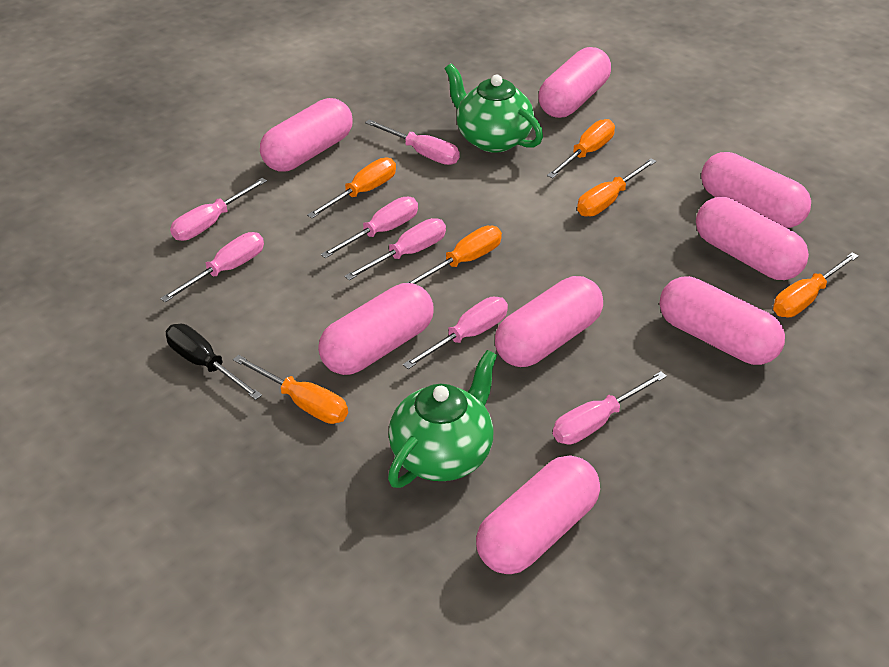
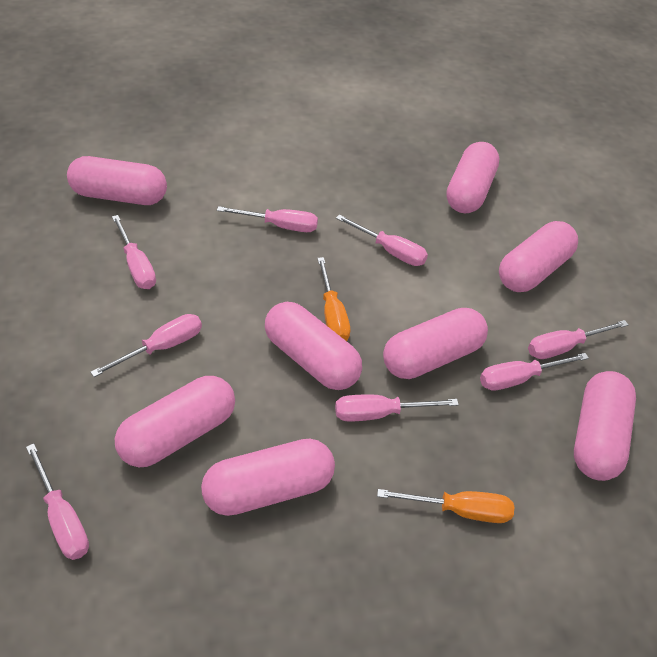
black screwdriver: [166,324,262,400] = 1 -> none = 0
green teapot: [388,350,497,488] [445,63,543,153] = 2 -> none = 0
orange screwdriver: [233,355,348,424] [307,158,396,218] [407,226,502,284] [547,119,615,178] [577,158,656,217] [773,252,859,317] = 6 -> [317,257,350,341] [377,489,514,523] = 2
pink screwdriver: [160,232,264,302] [170,178,267,241] [320,197,418,258] [344,218,446,280] [365,119,460,165] [403,297,508,369] [553,371,667,444] = 7 -> [26,443,89,560] [90,314,202,377] [112,215,156,289] [217,206,318,232] [335,394,459,421] [336,215,428,266] [480,353,589,391] [528,320,629,359] = 8

